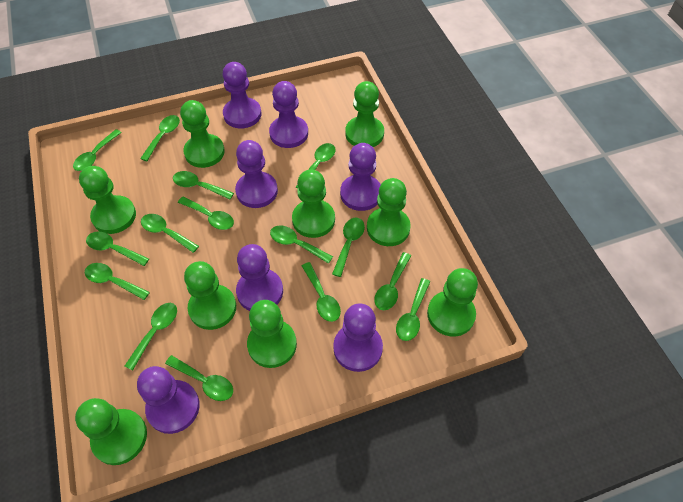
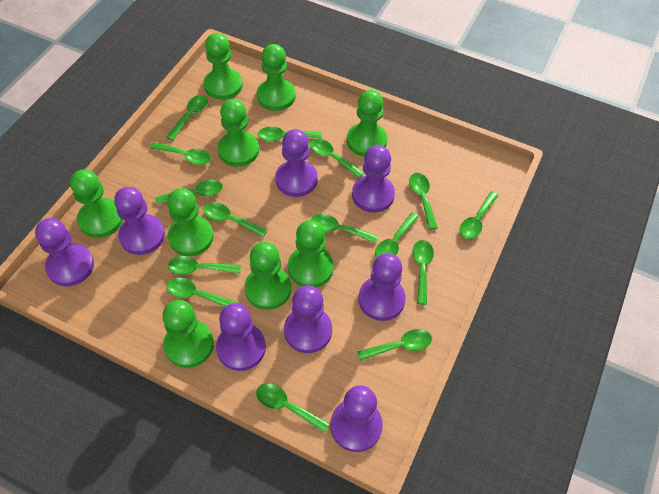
purple pawn: [137,366,200,434] [223,62,261,129] [235,140,278,208] [236,244,283,311] [269,81,308,148] [333,303,383,372] [340,143,381,211] = 7 -> [35,218,94,286] [114,187,165,255] [216,303,266,371] [275,129,318,197] [284,285,332,353] [330,385,383,452] [352,145,395,213] [358,253,406,321] = 8

